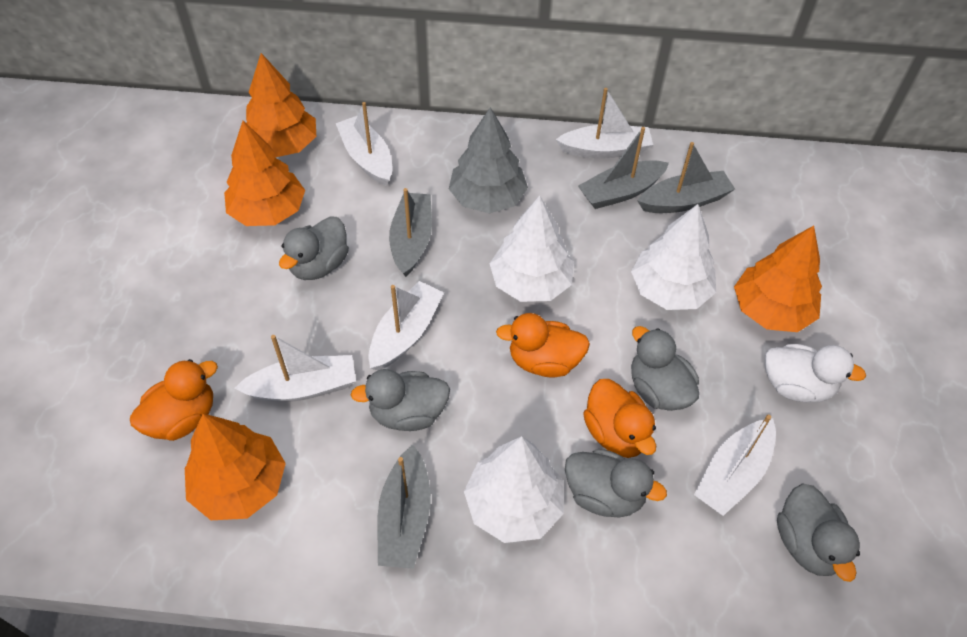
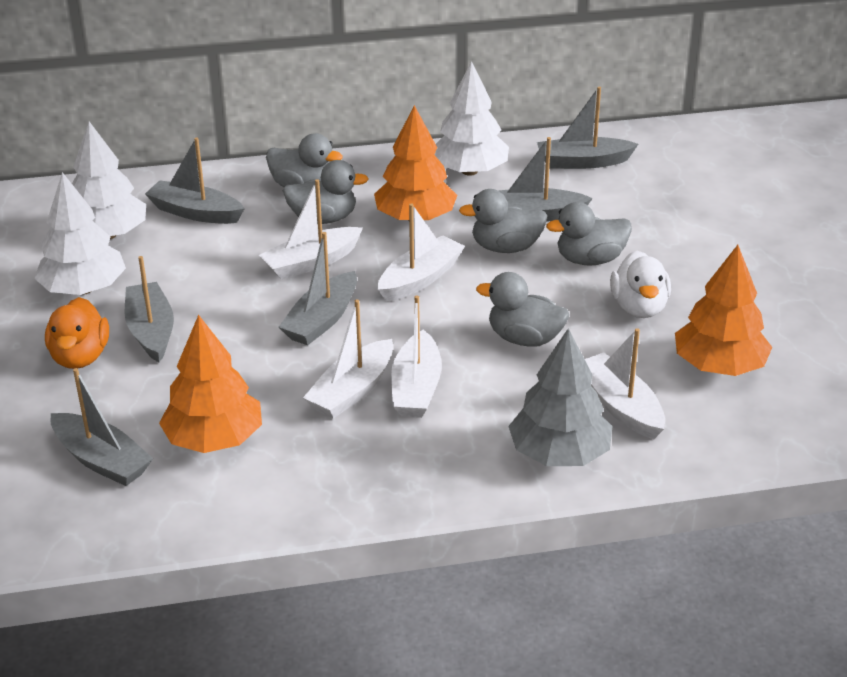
grey boat: [377,445,431,569] [389,188,432,277] [578,127,669,209] [637,142,735,213] = 4 -> [50,368,153,486] [125,256,174,362] [145,137,245,224] [279,232,357,345] [499,137,593,222] [537,87,638,169] = 6
orange duck: [130,359,218,441] [496,313,590,377] [583,379,656,458] = 3 -> [45,297,109,369] = 1
orange tree: [185,414,286,520] [224,121,305,226] [246,53,316,157] [734,226,822,332] = 4 -> [159,315,262,453] [374,105,457,221] [675,245,772,376] = 3

